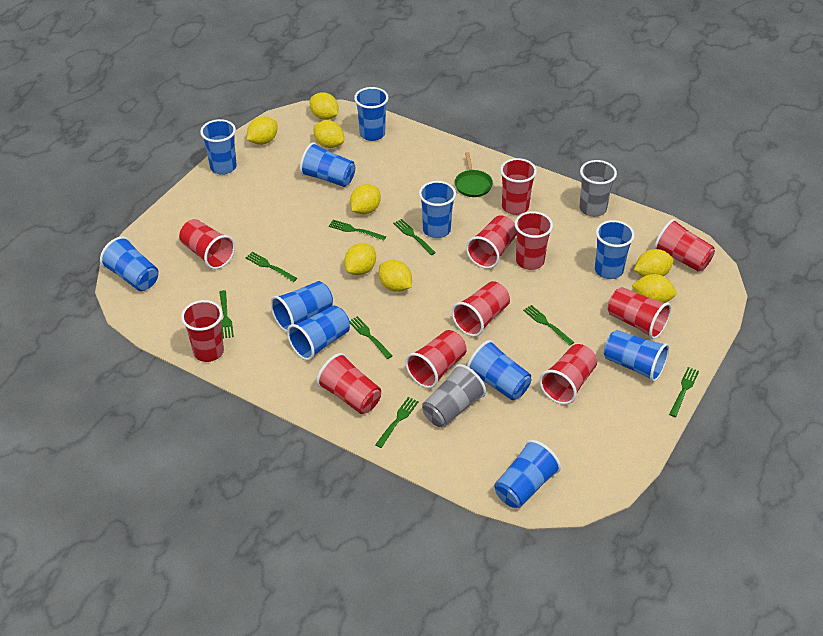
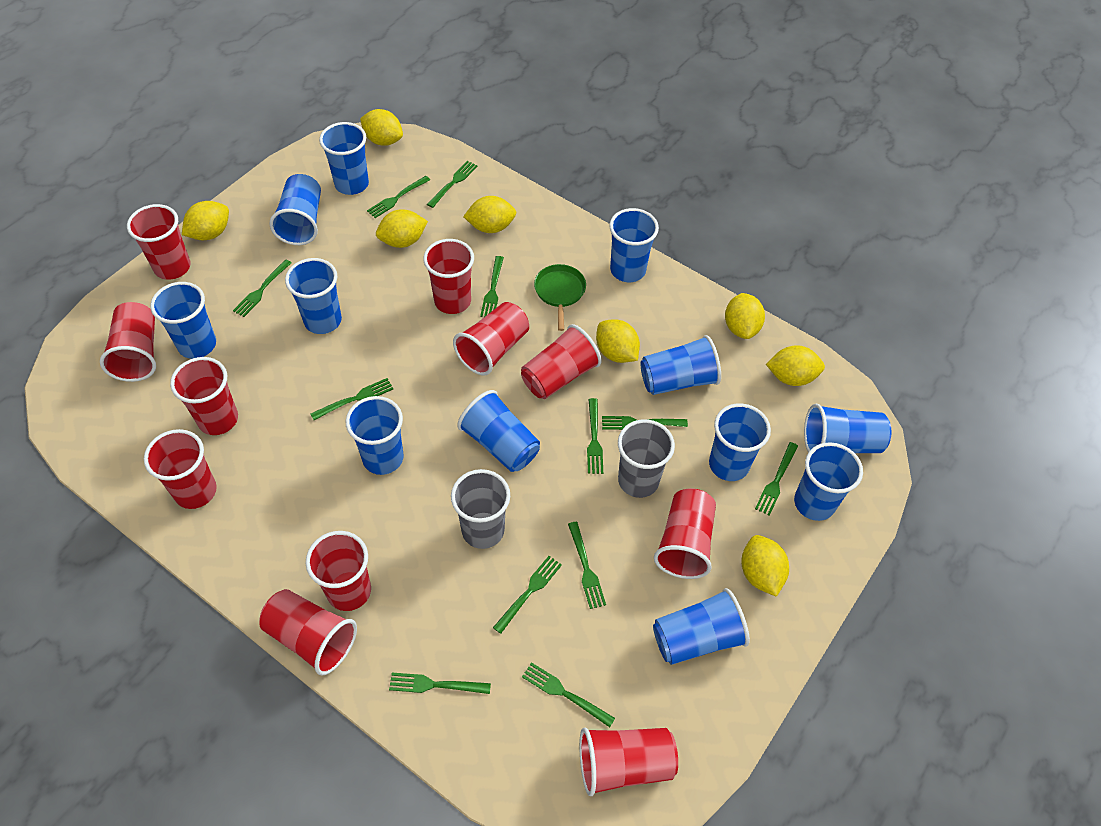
blue cup: [100,236,159,291] [200,119,237,175] [271,281,333,332] [287,306,350,360] [300,142,355,187] [354,87,388,141] [419,181,456,238] [467,340,531,400] [495,440,561,508] [595,220,635,279] [604,330,669,382] = 11 -> [150,282,216,359] [270,174,321,245] [285,258,342,334] [319,122,369,195] [346,396,404,475] [457,390,540,472] [609,208,659,282] [640,335,721,395] [653,588,750,665] [709,403,771,481] [794,442,863,521] [804,404,891,453] = 12
green fork: [219,290,234,338] [245,252,297,282] [329,220,386,241] [349,316,392,359] [375,397,419,448] [393,219,436,255] [523,305,574,346] [669,367,699,417] = 8 -> [233,259,291,317] [311,378,393,420] [367,176,430,218] [389,673,491,694] [427,161,478,208] [480,256,504,317] [493,556,562,634] [522,662,615,727] [568,522,606,609] [587,398,603,474] [602,416,688,430] [755,442,798,516] = 12

